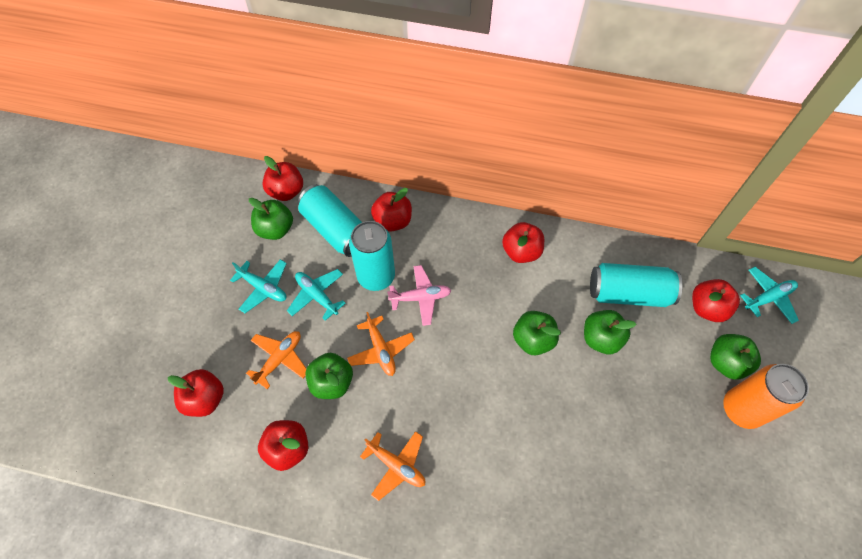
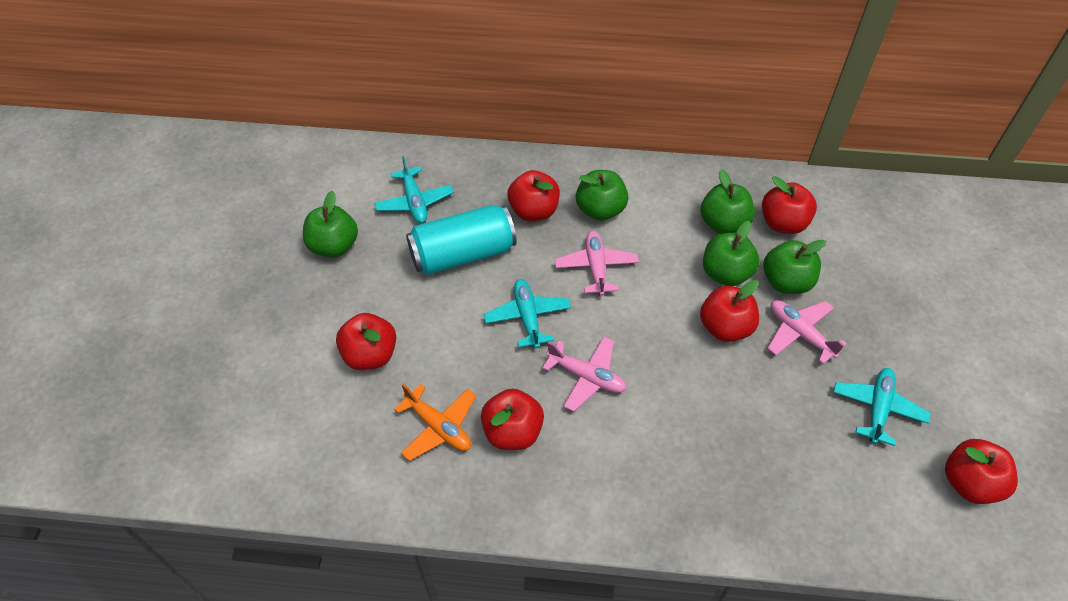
orange can: [723,364,809,429] = 1 -> none = 0
orange plane: [246,331,306,389] [347,312,415,376] [360,431,425,501] = 3 -> [394,384,476,461] = 1
pink plane: [387,265,451,326] = 1 -> [542,337,627,412] [554,231,639,296] [767,300,847,364] = 3
turquoise can: [298,185,362,257] [349,221,395,291] [590,263,683,307] = 3 -> [406,205,517,275] = 1

